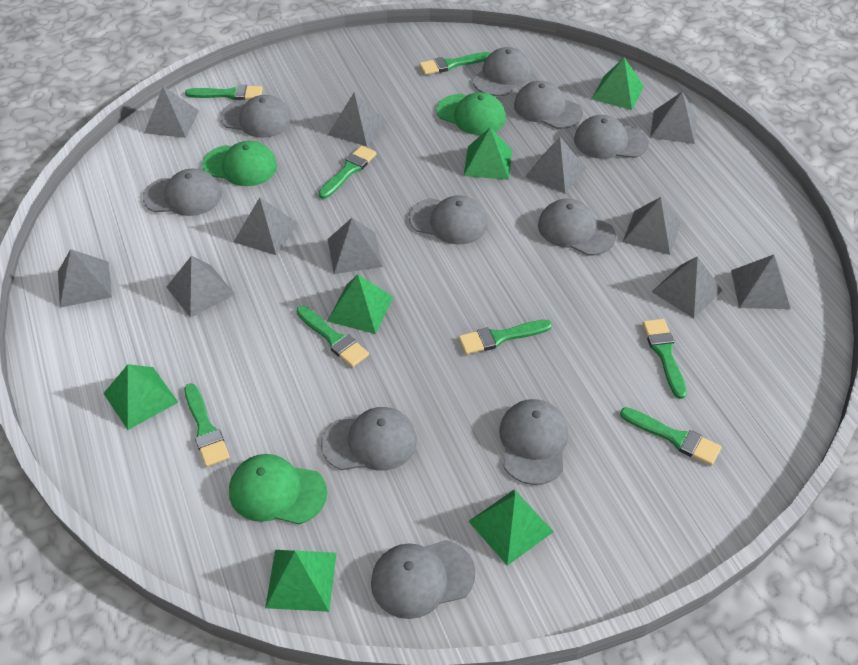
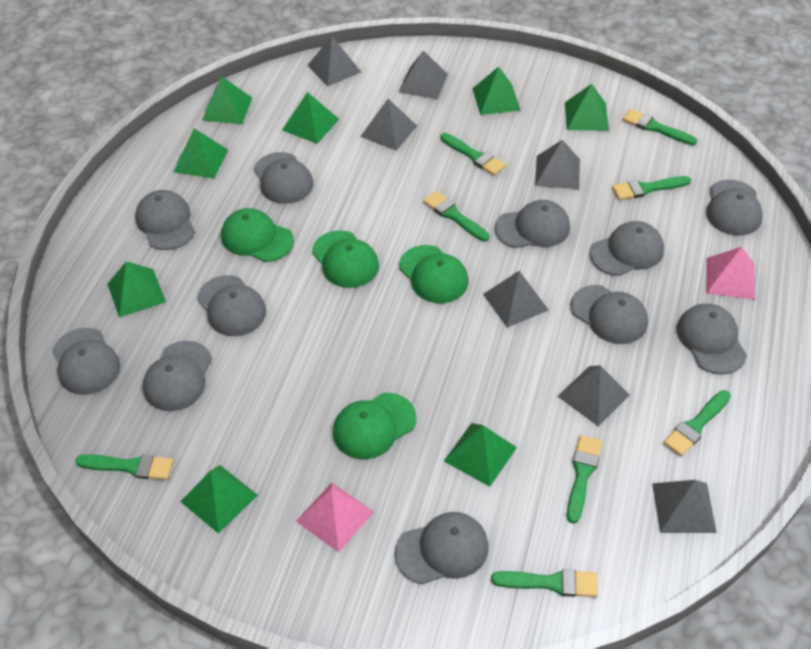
green cap: [202,141,277,186] [229,454,327,525] [437,92,506,135] = 3 -> [221,208,294,262] [312,230,379,288] [333,393,416,459] [399,245,468,303] = 4
green pyramid: [103,364,178,430] [265,550,337,612] [328,274,393,334] [463,127,512,180] [468,489,554,566] [592,57,644,110] = 6 -> [108,261,166,317] [174,128,228,179] [180,465,258,534] [202,76,252,125] [282,92,339,144] [444,423,517,487] [472,67,520,115] [565,84,609,131] = 8
grey cap: [143,168,222,216] [221,95,292,138] [321,407,417,471] [371,540,475,619] [409,195,488,245] [472,47,532,96] [499,399,568,485] [514,81,583,129] [538,198,616,256] [574,115,649,159] = 10 -> [52,328,120,395] [135,190,195,250] [143,341,212,411] [197,275,266,336] [254,152,313,204] [394,512,488,584] [495,200,570,248] [570,285,648,344] [590,221,664,276] [677,304,747,374] [706,180,763,235] = 11
grey pyramid: [58,249,112,308] [144,86,199,138] [166,256,235,318] [234,197,298,255] [327,218,383,274] [328,92,386,146] [525,137,586,194] [623,197,681,255] [650,91,697,144] [652,256,723,318] [731,255,791,309] = 11 -> [307,36,361,87] [360,99,417,151] [399,50,448,99] [483,271,548,328] [535,140,580,189] [558,365,630,426] [652,480,717,533] = 7
pink pyramid: none = 0 -> [296,483,374,552] [706,247,755,300] = 2

